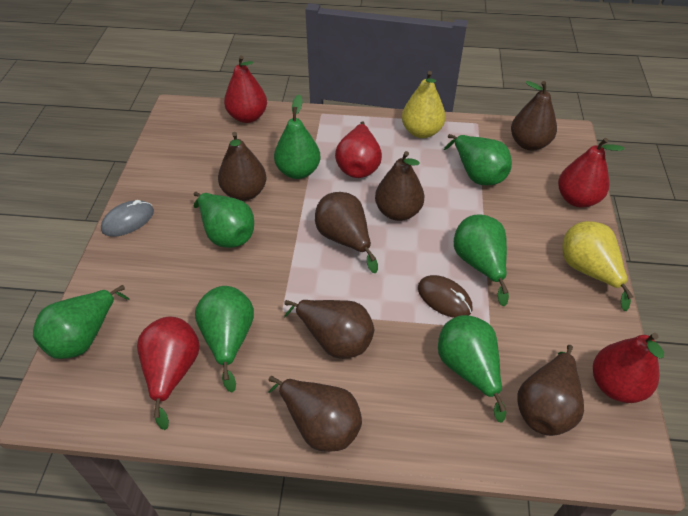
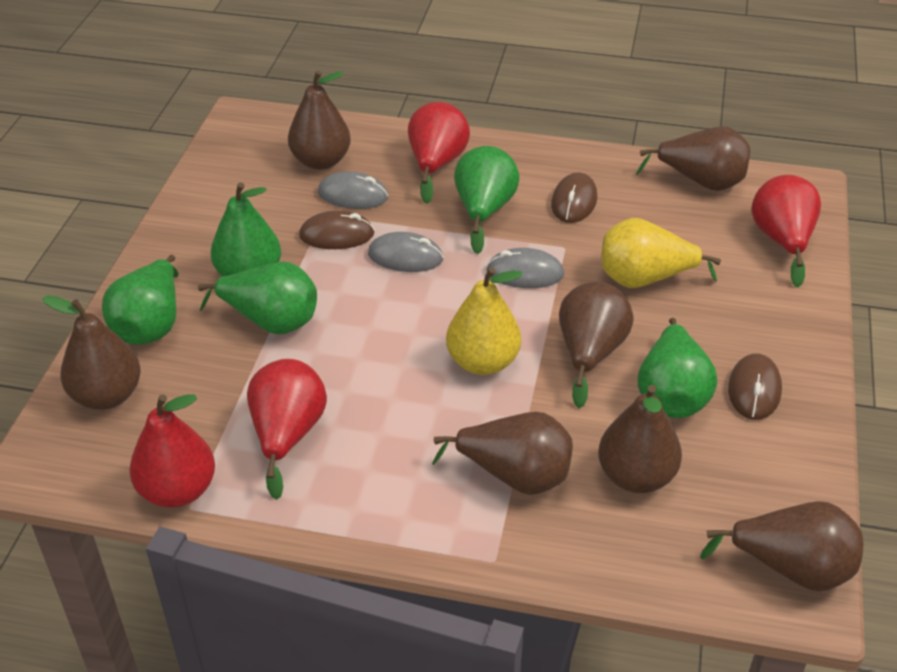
brown mouse: [418,275,472,318] = 1 -> [299,211,375,249] [551,172,597,223] [728,353,782,420] = 3
green pear: [33,285,129,359] [194,192,254,248] [195,286,254,392] [274,95,320,179] [438,315,506,423] [444,134,512,185] [454,214,509,306] = 7 -> [102,255,179,345] [198,262,317,335] [211,182,281,276] [454,146,520,254] [638,318,717,418] = 5
grey mouse: [101,200,154,237] = 1 -> [318,171,388,209] [368,232,444,272] [486,248,564,288] = 3
red pear: [137,317,200,430] [224,56,267,123] [335,121,382,178] [558,138,624,208] [593,333,664,403] = 5 -> [130,394,215,508] [247,359,327,500] [408,102,470,204] [751,175,821,288] = 4

